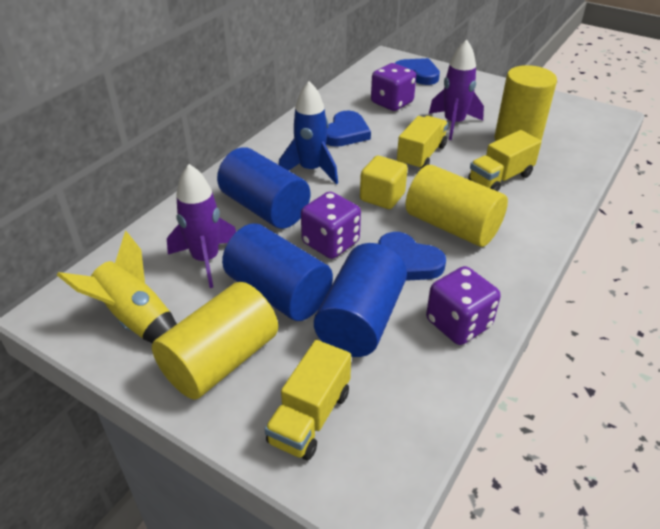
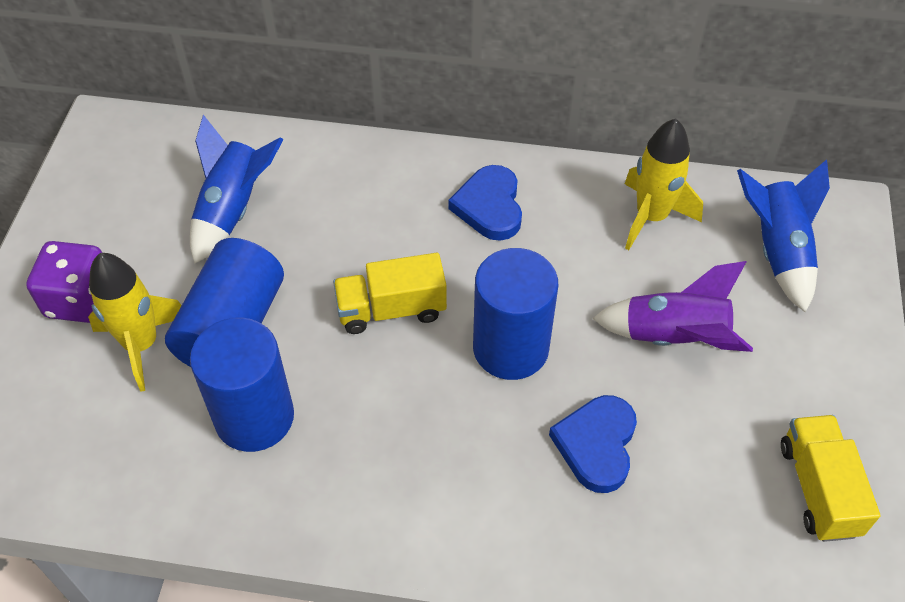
blue heart: [326,111,371,147] [378,232,446,281] [395,58,440,85] = 3 -> [448,165,522,241] [549,395,637,493] = 2
blue rocket: [279,81,338,184] = 1 -> [190,115,284,264] [737,159,830,312] = 2
purple dice: [301,192,361,259] [371,63,416,111] [426,266,501,345] = 3 -> [26,241,102,323] = 1
purple rocket: [167,164,236,288] [429,39,484,140] = 2 -> [592,261,753,352] = 1
yellow cube: [360,156,408,209] = 1 -> none = 0
yellow cylinder: [152,282,278,400] [406,165,508,247] [495,65,557,141] = 3 -> none = 0
yellow rocket: [57,231,177,343] = 1 -> [88,253,182,392] [625,118,703,250] = 2
yellow truck: [265,340,351,460] [397,116,448,170] [468,130,542,191] = 3 -> [333,253,447,334] [781,415,880,542] = 2

